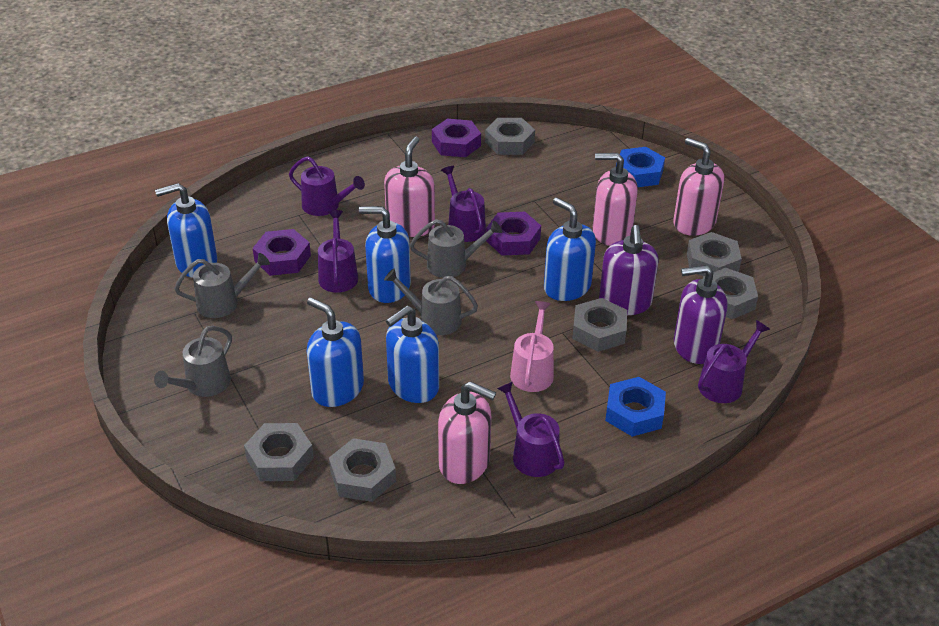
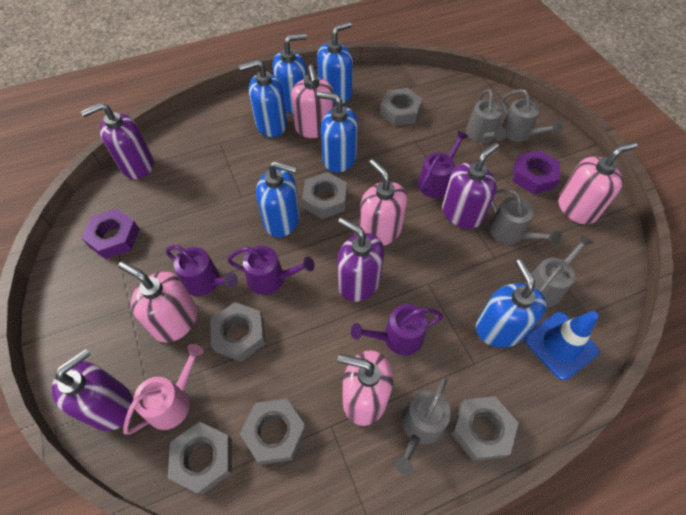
blue nut: [605,377,666,437] [616,147,665,187] = 2 -> none = 0
blue soap dispenser: [155,183,217,277] [307,298,364,407] [359,206,411,303] [386,305,439,403] [544,198,596,301] = 5 -> [239,59,287,137] [256,161,300,237] [273,33,307,113] [317,22,353,104] [317,92,358,173] [476,259,546,348] = 6
blue traffic cone: none = 0 -> [524,311,599,380] = 1
grey watering can: [154,326,232,397] [174,253,270,318] [384,268,478,335] [410,219,502,278] = 4 -> [395,378,451,475] [466,89,506,143] [489,189,562,245] [501,89,563,142] [525,234,594,307] = 5
pink soap dispenser: [384,136,435,237] [438,381,496,484] [593,153,638,246] [673,138,724,236] = 4 -> [118,261,197,343] [291,65,334,138] [337,351,393,426] [360,159,407,246] [559,142,638,224] = 5
purple nut: [253,229,311,276] [432,119,481,157] [486,212,541,256] = 3 -> [81,209,140,259] [513,150,560,194] = 2
purple soap dispenser: [599,225,658,315] [674,265,727,364] = 2 -> [52,349,133,431] [80,103,154,179] [337,217,384,302] [442,142,499,229] = 4
purple watering can: [289,156,365,216] [318,210,358,293] [441,166,486,242] [497,382,565,477] [698,320,770,403] = 5 -> [166,245,238,296] [227,246,315,295] [351,304,443,355] [418,131,469,198] = 4

